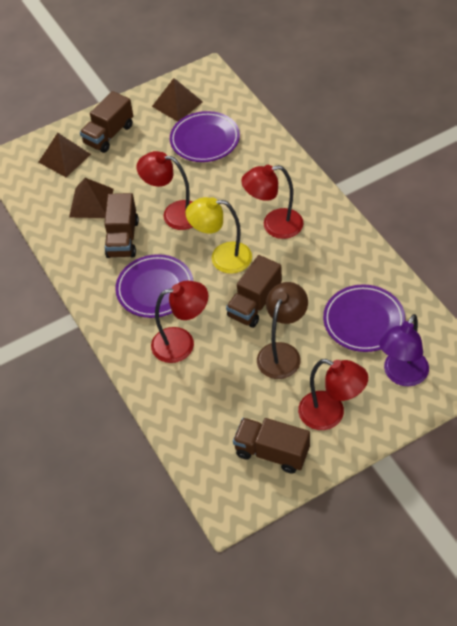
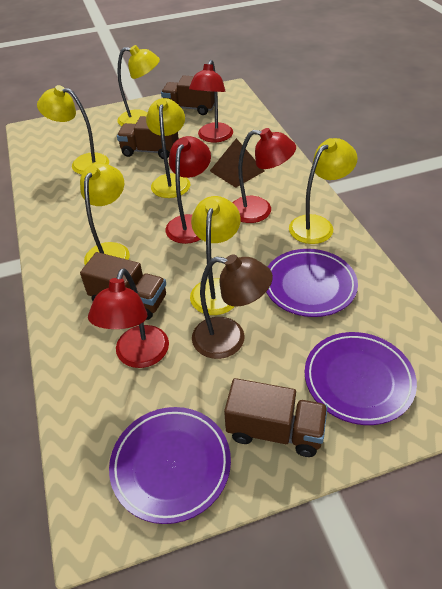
brown pyramid: [38,133,91,177] [69,178,113,218] [152,78,203,122] = 3 -> [210,138,264,188] = 1
purple lamp: [379,314,429,386] = 1 -> none = 0
yellow lamp: [185,197,252,274] = 1 -> [37,85,109,175] [80,163,130,265] [117,45,160,126] [146,98,190,198] [190,196,241,315] [289,138,358,244] = 6

